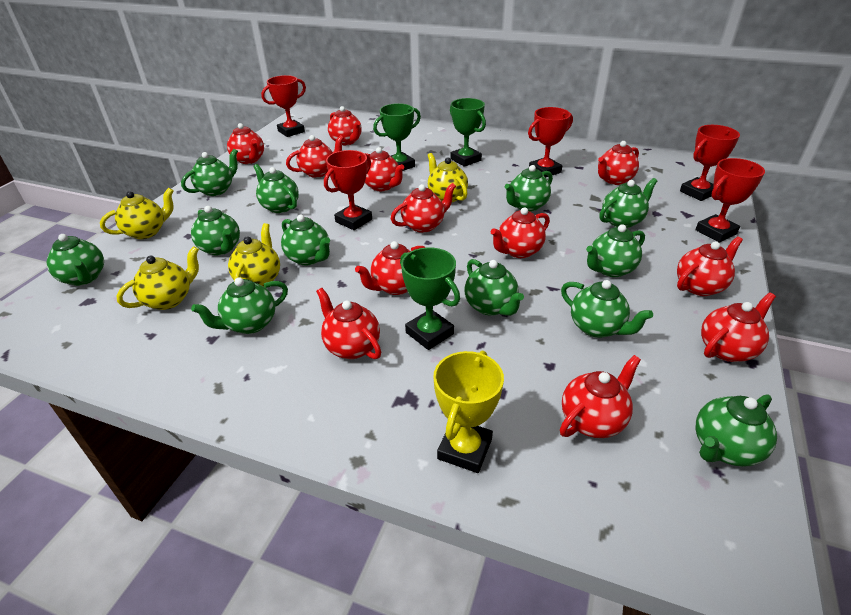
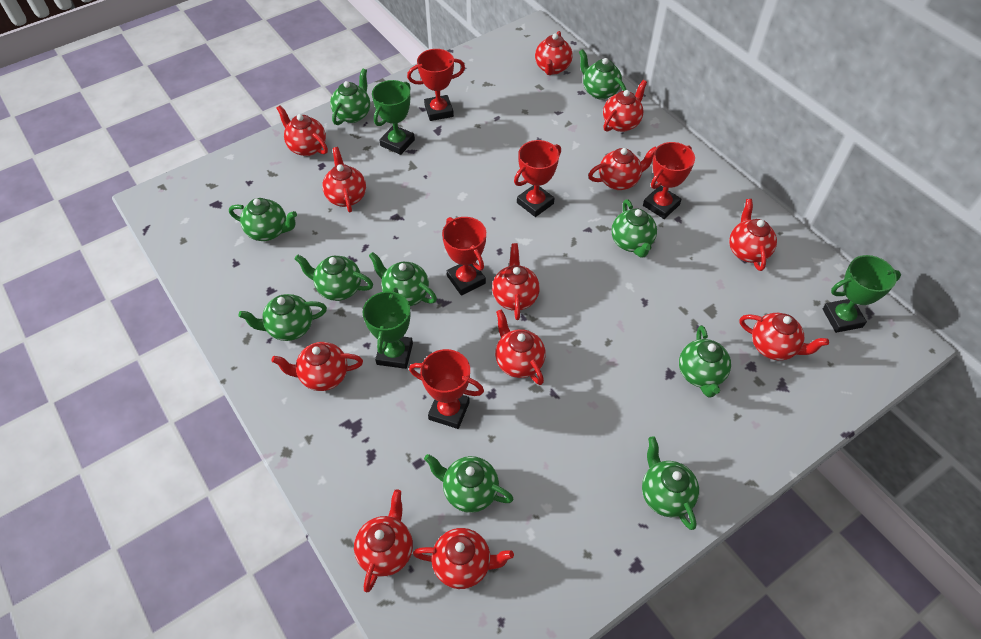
green teapot: [47,234,104,286] [181,149,238,196] [191,206,240,255] [191,277,288,334] [253,164,299,213] [281,215,330,265] [465,259,524,316] [505,165,553,212] [561,280,653,338] [586,224,645,277] [599,178,657,228] [696,394,777,467] = 12 -> [229,198,297,241] [239,294,327,341] [294,255,373,301] [330,68,370,125] [369,252,437,306] [424,454,513,513] [579,49,626,99] [611,199,657,258] [642,436,699,530] [679,325,731,397] = 10
yellow teapot: [100,188,174,239] [117,246,199,310] [228,223,280,287] [428,153,468,202] = 4 -> none = 0
yellow trophy: [433,350,504,473] = 1 -> none = 0

